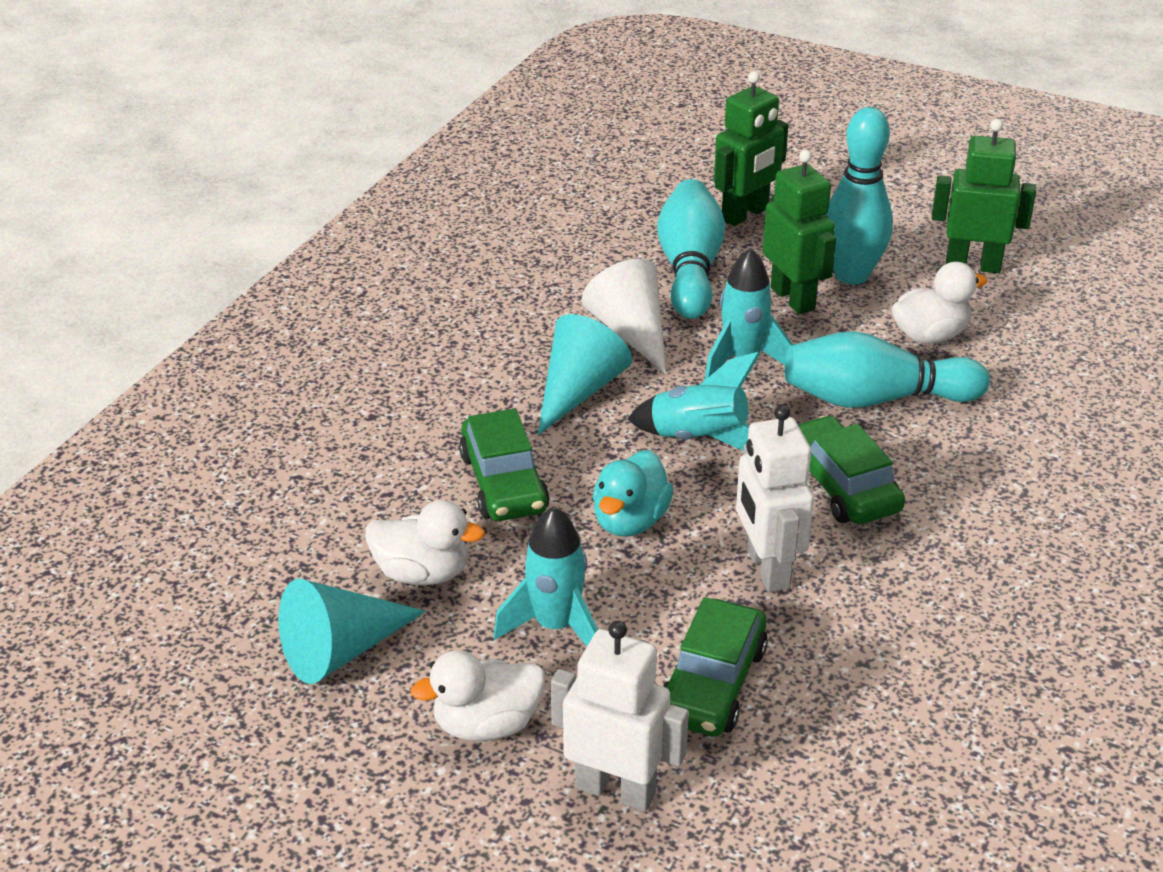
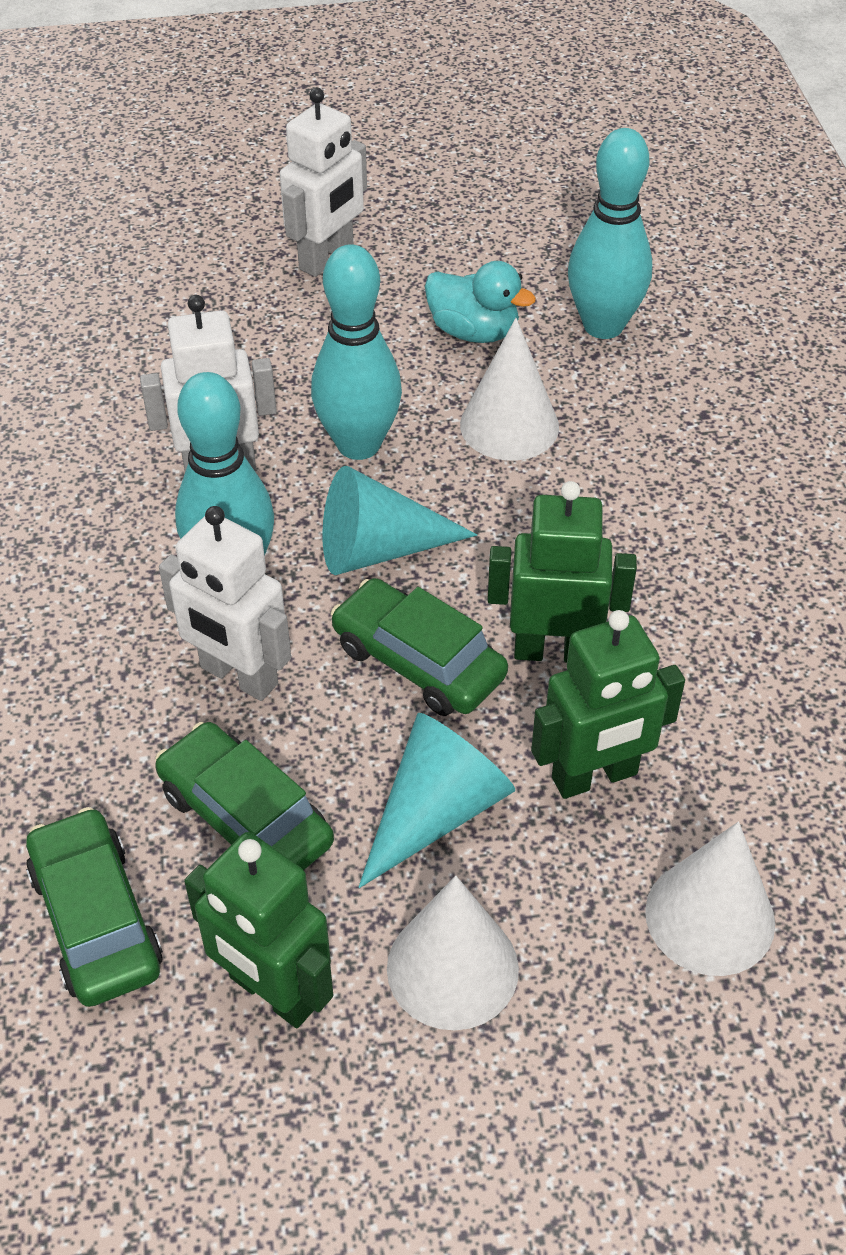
turquoise rocket: [494,506,598,646] [627,352,760,451] [704,248,793,380] = 3 -> none = 0
white cone: [582,259,666,374] = 1 -> [387,876,519,1030] [460,318,559,461] [645,822,775,976] = 3
white duck: [365,500,485,585] [410,650,545,741] [891,262,988,343] = 3 -> none = 0
white robot: [551,621,689,812] [736,405,814,592] = 2 -> [140,295,277,471] [159,506,291,701] [280,88,367,277] = 3

